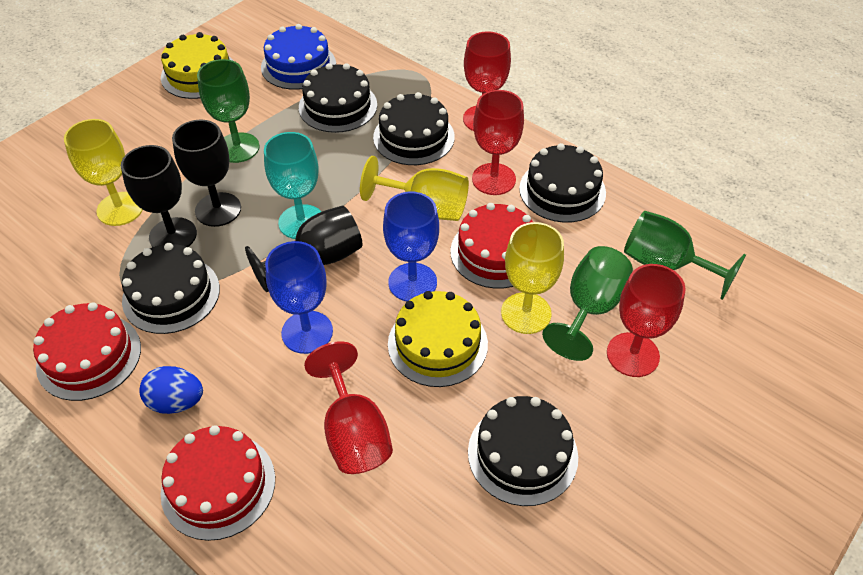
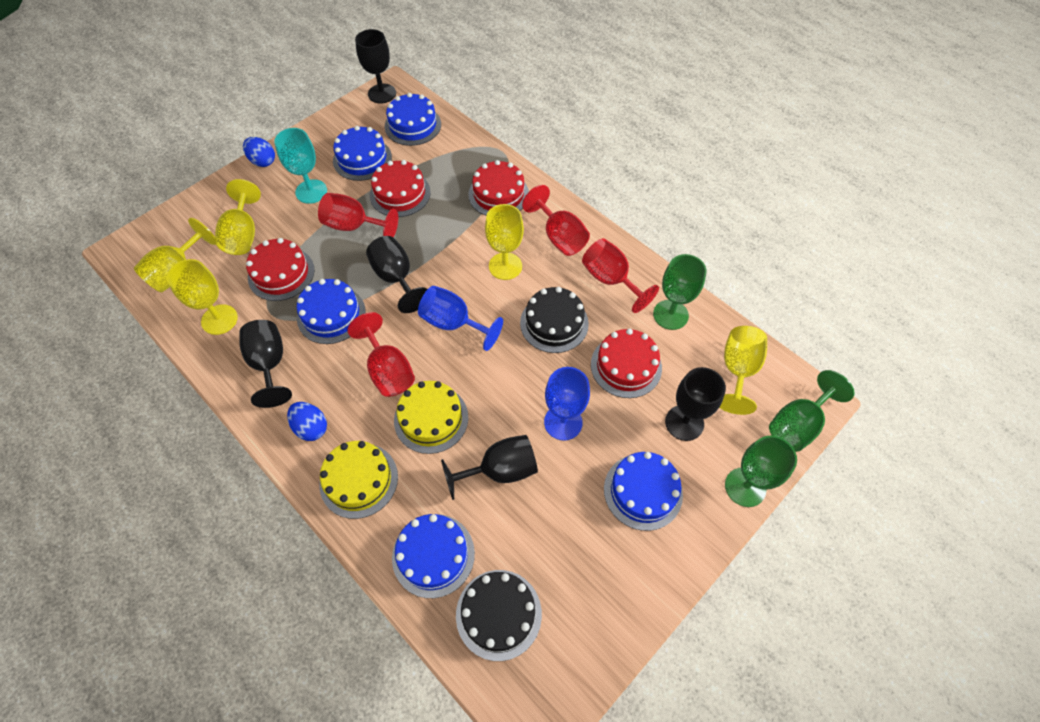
black cake: [122,243,220,334] [299,63,377,133] [373,92,455,165] [468,396,578,506] [519,143,606,223] = 5 -> [456,570,542,661] [520,287,589,353] = 2
black goblet: [121,145,197,247] [172,120,241,227] [245,206,362,292] = 3 -> [239,320,292,408] [355,29,396,104] [366,236,427,313] [441,435,538,500] [665,367,726,441] = 5
blue cake: [261,24,336,90] = 1 -> [297,279,366,344] [333,126,392,181] [385,93,441,146] [392,514,475,598] [604,452,683,531] = 5
blue egg: [139,366,203,414] = 1 -> [243,137,275,167] [287,402,327,441] = 2
red cake: [33,302,141,401] [161,425,275,541] [450,203,533,289] = 3 -> [246,238,315,301] [370,160,431,217] [468,160,529,216] [591,328,662,398] = 4
yellow goblet: [64,119,143,226] [360,156,469,221] [501,222,564,334] = 3 -> [134,218,216,292] [167,259,238,335] [215,179,261,255] [485,204,524,280] [719,326,767,415] = 5

